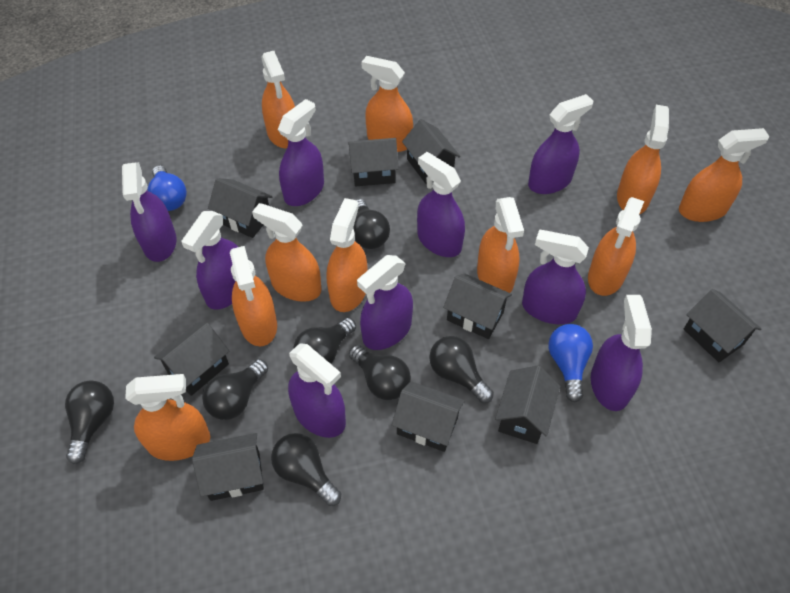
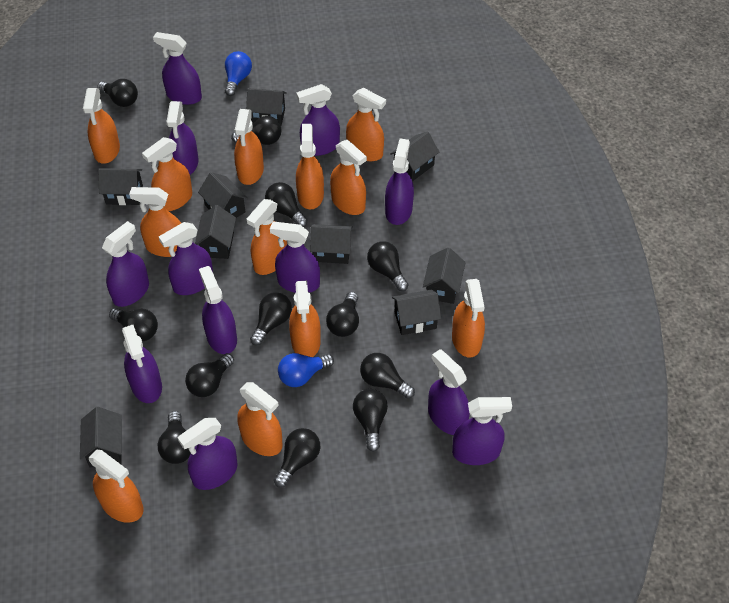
black light bulb: [65,380,114,464] [202,359,268,420] [271,433,341,506] [293,317,356,364] [349,345,411,400] [354,199,390,249] [429,336,494,403] = 7 -> [97,79,138,107] [109,308,158,341] [157,411,191,464] [185,353,234,397] [231,116,281,145] [250,292,292,346] [265,182,308,227] [274,428,320,488] [326,292,359,337] [353,389,388,452] [360,353,415,399] [367,241,409,291] = 12
orange spray bottle: [125,374,210,461] [230,246,277,346] [252,203,321,302] [261,51,295,148] [327,198,368,312] [362,56,413,152] [477,197,524,293] [588,197,644,296] [617,105,669,214] [679,128,770,222] = 10 -> [83,88,120,164] [89,450,144,523] [129,187,181,257] [142,137,192,211] [234,109,264,185] [237,382,283,456] [247,199,287,275] [289,281,321,357] [296,124,324,210] [330,140,367,215] [346,88,386,161] [452,279,485,358] = 12
purple spray bottle: [122,162,177,262] [181,211,238,310] [278,99,324,206] [288,343,346,438] [357,255,413,350] [417,152,465,257] [522,230,589,324] [528,94,593,194] [591,295,652,411] = 9 -> [102,221,149,307] [122,325,162,403] [153,32,202,105] [159,222,213,295] [166,101,199,175] [178,418,238,490] [199,266,237,354] [270,222,320,293] [296,84,340,156] [385,139,414,225] [428,349,470,435] [452,397,512,465] = 12

